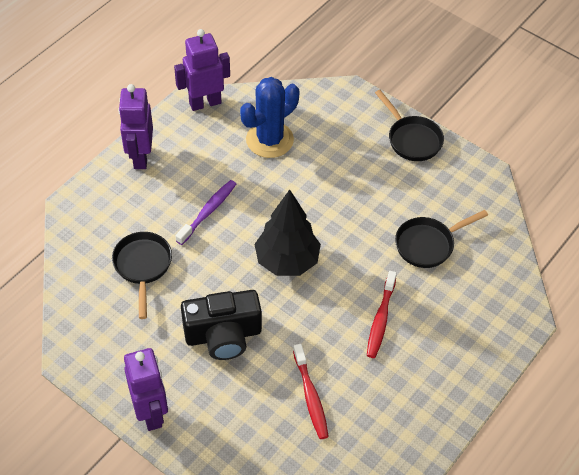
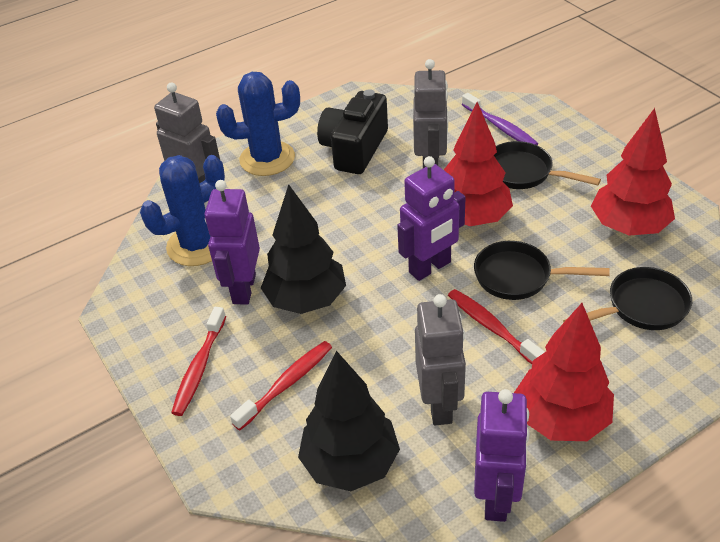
black tree: [254,189,321,276] = 1 -> [261,184,346,314] [298,351,400,491] = 2
blue cactus: [240,77,299,158] = 1 -> [140,155,225,266] [216,72,300,176] = 2
grey robot: none = 0 -> [154,82,220,183] [413,59,448,168] [415,294,466,425] = 3
red toothbrush: [293,344,329,439] [367,271,397,358] = 2 -> [171,307,226,416] [230,341,332,430] [448,289,545,364] = 3
red tree: none = 0 -> [444,102,513,226] [514,303,614,441] [591,108,675,236] = 3

